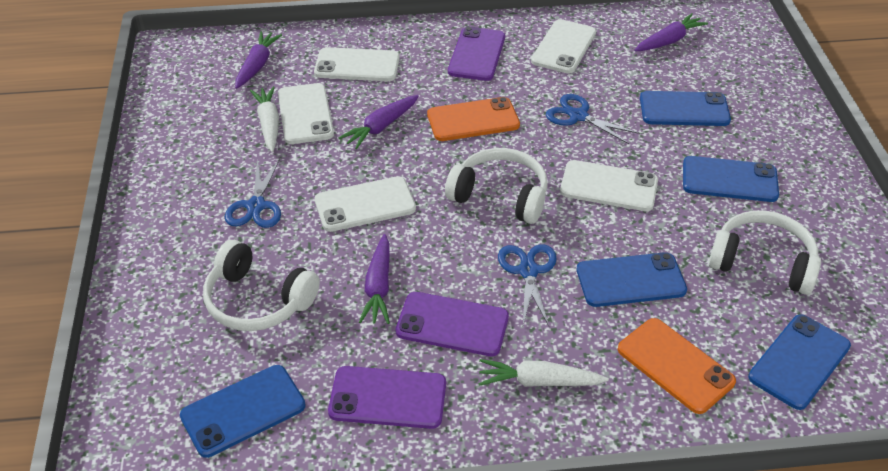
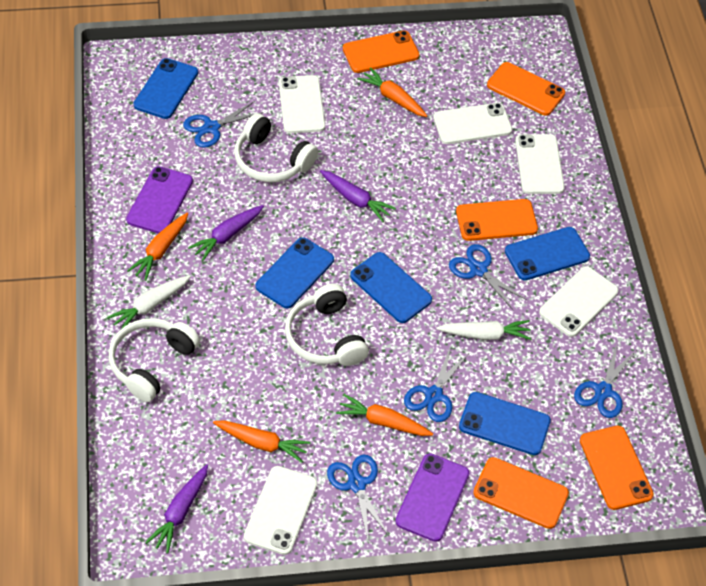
blue scissors: [225,159,281,228] [498,244,557,326] [546,94,640,144] = 3 -> [183,101,264,148] [327,454,389,540] [404,345,469,422] [449,244,527,310] [574,344,635,418] = 5
orange carrot: none = 0 -> [127,213,188,281] [213,420,311,463] [336,394,433,436] [357,67,427,117] = 4
orange phone: [427,97,520,141] [618,318,736,414] = 2 -> [343,31,419,73] [456,199,538,241] [473,457,569,529] [487,62,565,116] [580,426,654,510] = 5
purple carrot: [235,31,282,89] [338,95,419,149] [359,234,390,324] [634,13,708,51] = 4 -> [145,464,208,554] [188,205,264,261] [320,170,396,222] = 3
purple phone: [328,366,446,429] [396,292,509,356] [448,26,505,81] = 3 -> [126,166,193,234] [395,453,469,542] = 2

